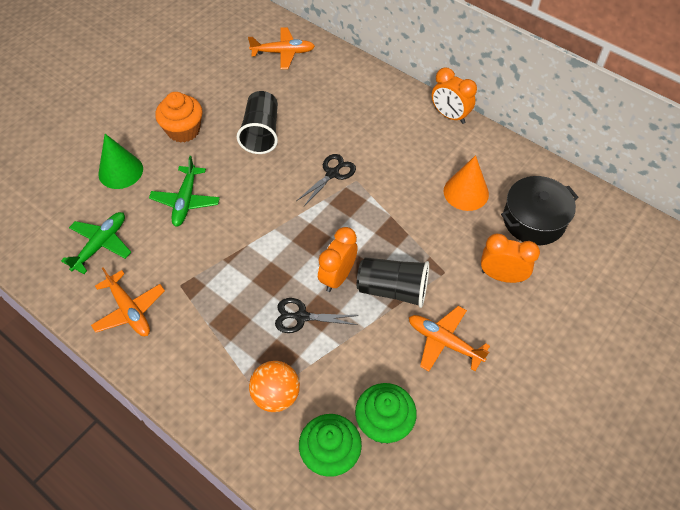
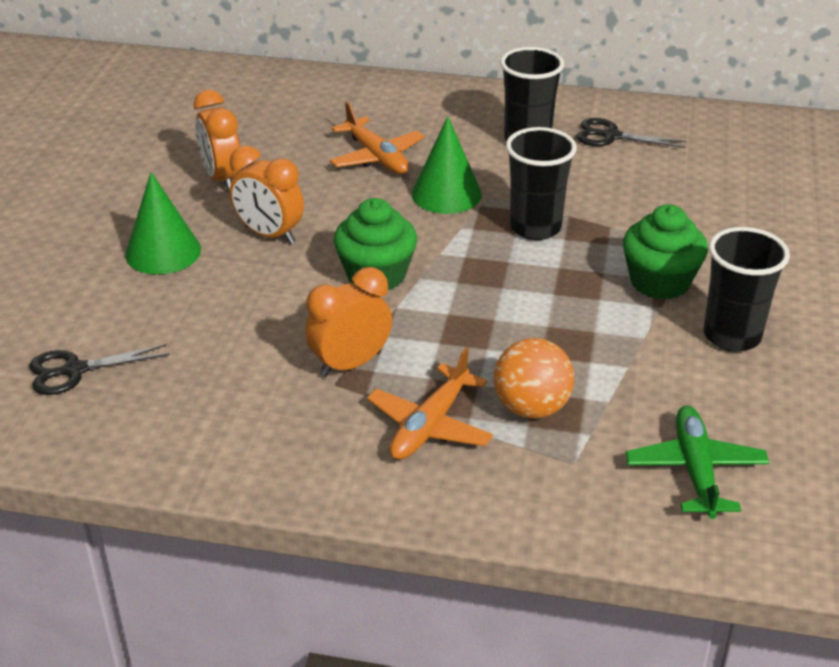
black cup: [237,91,278,154] [357,257,429,308] = 2 -> [500,47,564,141] [506,127,577,240] [704,227,790,352] = 3
black pot: [501,176,578,245] = 1 -> none = 0
green cone: [98,134,143,189] = 1 -> [125,172,201,275] [411,116,482,214] = 2
green plane: [61,212,131,274] [149,156,220,227] = 2 -> [626,406,769,519] = 1
orange cone: [444,155,489,211] = 1 -> none = 0
orange cupcake: [155,92,202,143] = 1 -> none = 0
orange plane: [91,267,165,336] [248,27,315,69] [409,306,490,371] = 3 -> [330,102,424,174] [367,348,493,460] = 2

